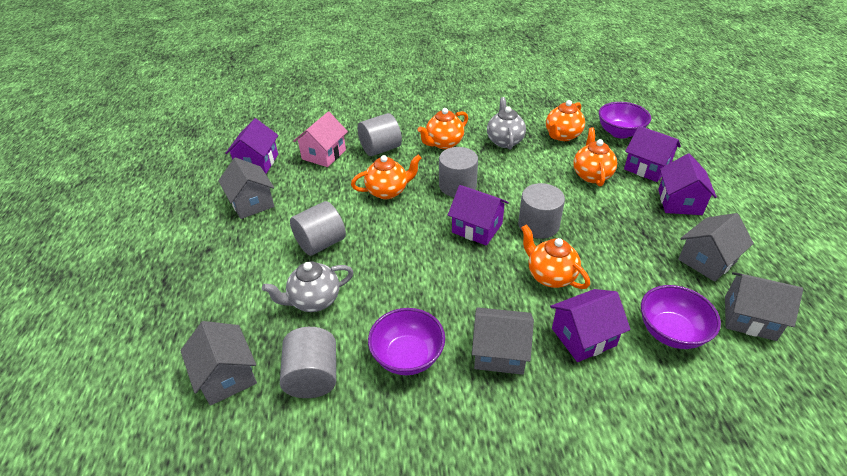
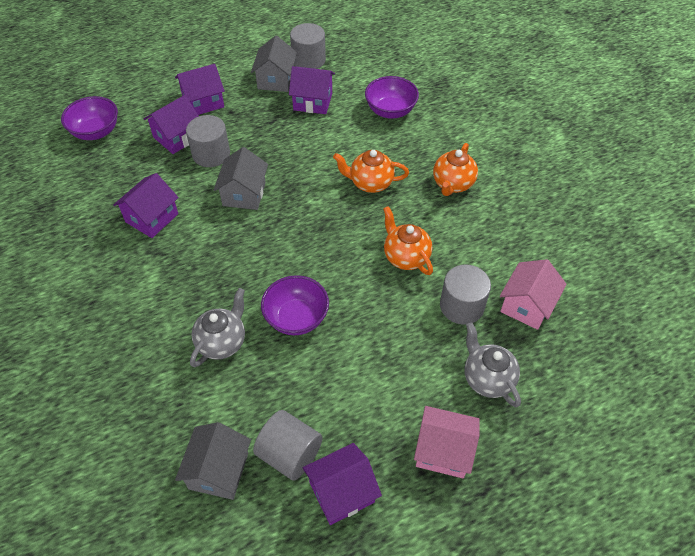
grey cylinder: [280,327,336,398] [290,201,346,256] [358,113,402,156] [439,147,478,197] [518,183,565,239] = 5 -> [186,115,230,167] [253,410,323,481] [290,23,326,69] [440,265,491,325] = 4
grey house: [180,321,257,406] [218,157,274,219] [472,307,534,375] [678,213,754,282] [725,272,803,341] = 5 -> [175,422,251,500] [214,147,268,210] [251,36,297,92] = 3
orange teapot: [351,155,422,199] [418,108,468,149] [521,225,590,289] [546,100,585,141] [573,128,617,187] = 5 -> [333,150,409,193] [383,206,433,275] [433,143,478,196] = 3
pink house: [294,111,348,167] = 1 -> [414,406,480,478] [500,259,567,330] = 2

